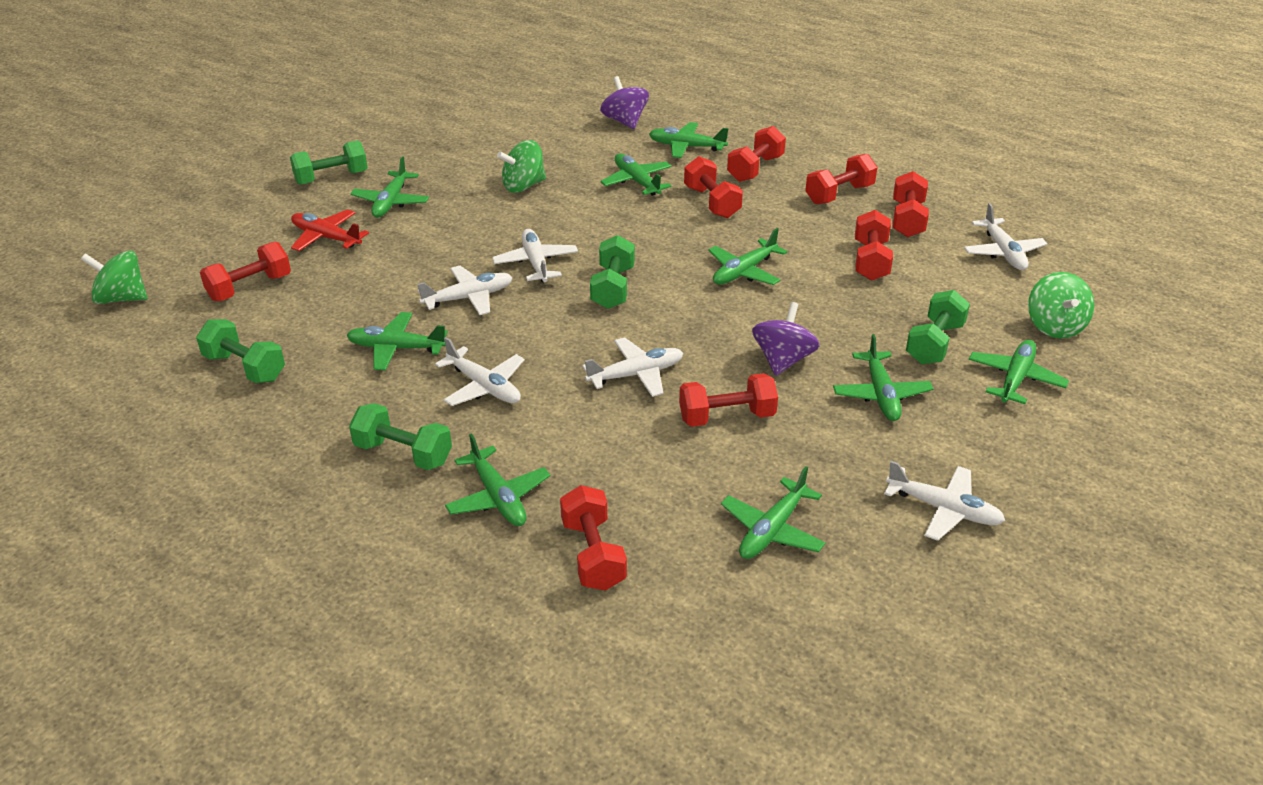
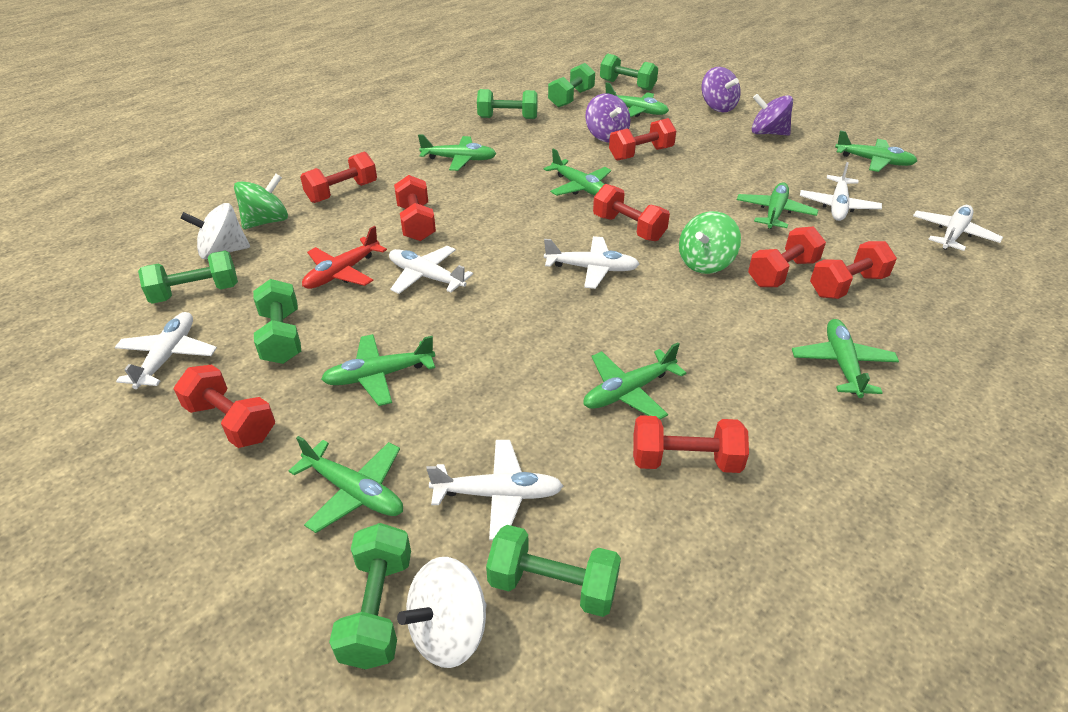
green dumbbell: [196,319,285,383] [290,140,368,185] [349,403,452,470] [590,235,635,309] [906,290,970,364] = 5 -> [138,251,238,304] [253,279,301,364] [329,523,411,669] [477,89,538,119] [486,525,621,617] [548,63,595,108] [600,54,658,91] = 7
green spinning top: [81,251,147,304] [497,140,546,193] [1028,272,1094,339] = 3 -> [234,174,288,229] [679,211,741,274] = 2
purple spinning top: [600,76,649,129] [752,302,820,376] = 2 -> [585,93,631,143] [702,67,741,112] [752,94,793,136] = 3
white spinning top: none = 0 -> [180,203,250,259] [397,557,487,668] = 2

